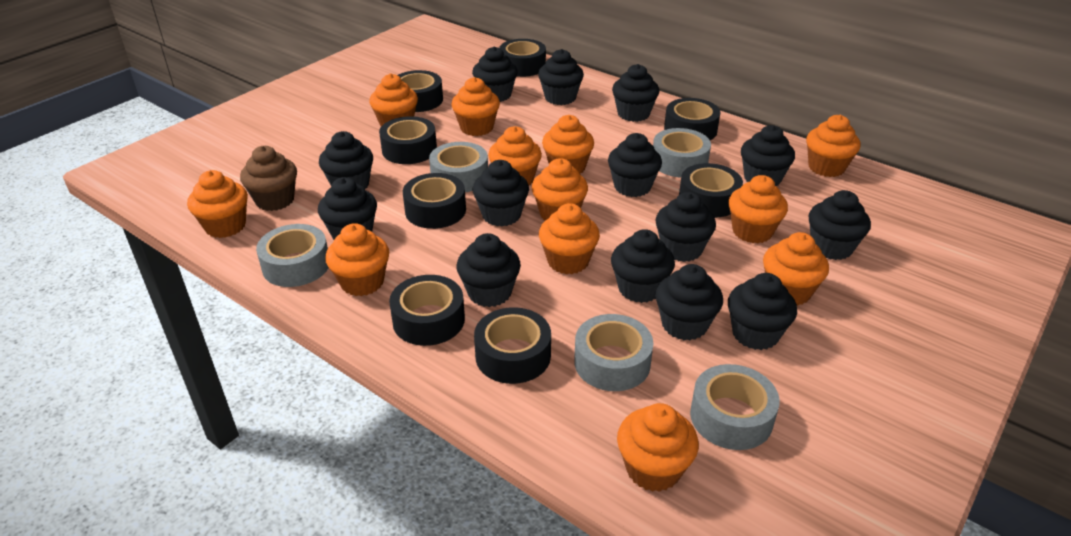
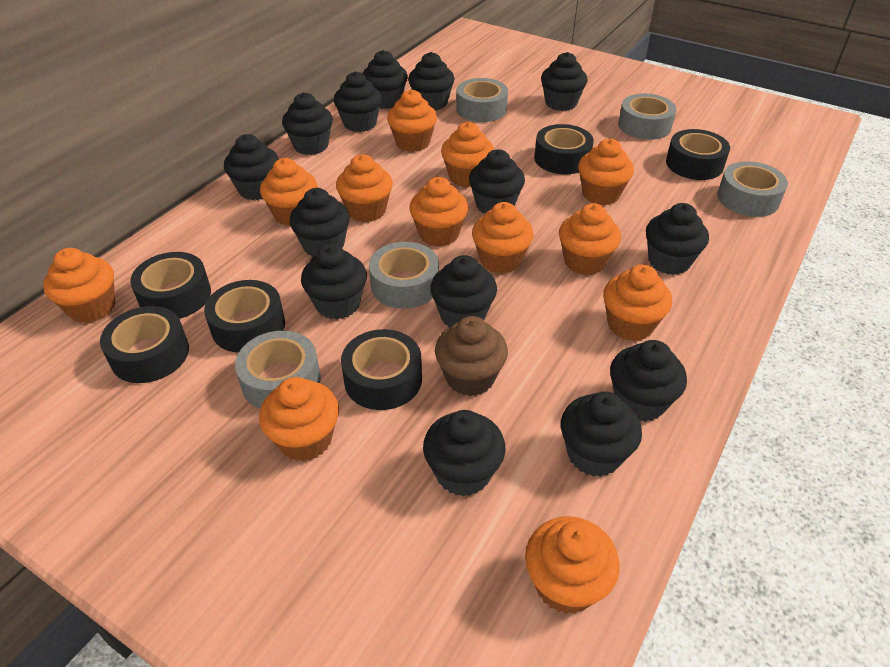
black tape: [379,116,437,164] [389,275,465,346] [398,70,443,112] [403,173,466,229] [474,307,551,384] [499,39,546,77] [664,98,720,140] [679,163,743,218] = 8 -> [100,306,189,383] [130,252,211,319] [204,280,285,353] [341,329,422,410] [534,124,594,174] [666,129,730,180] = 6

